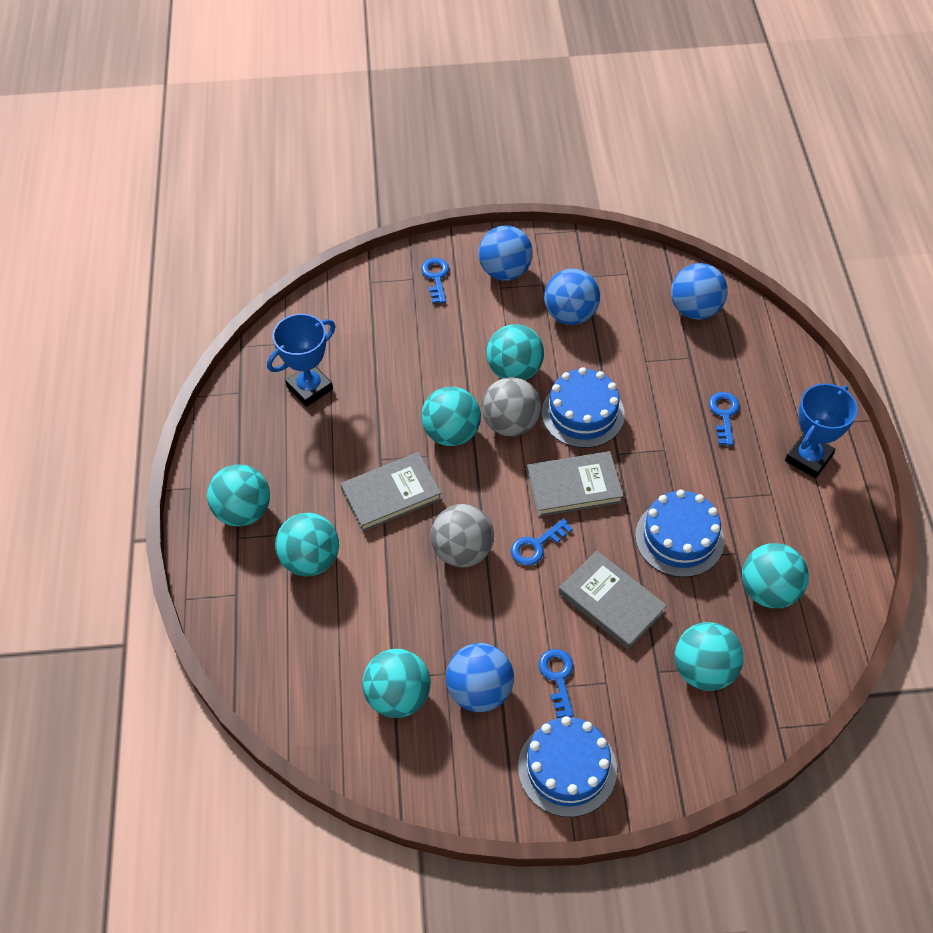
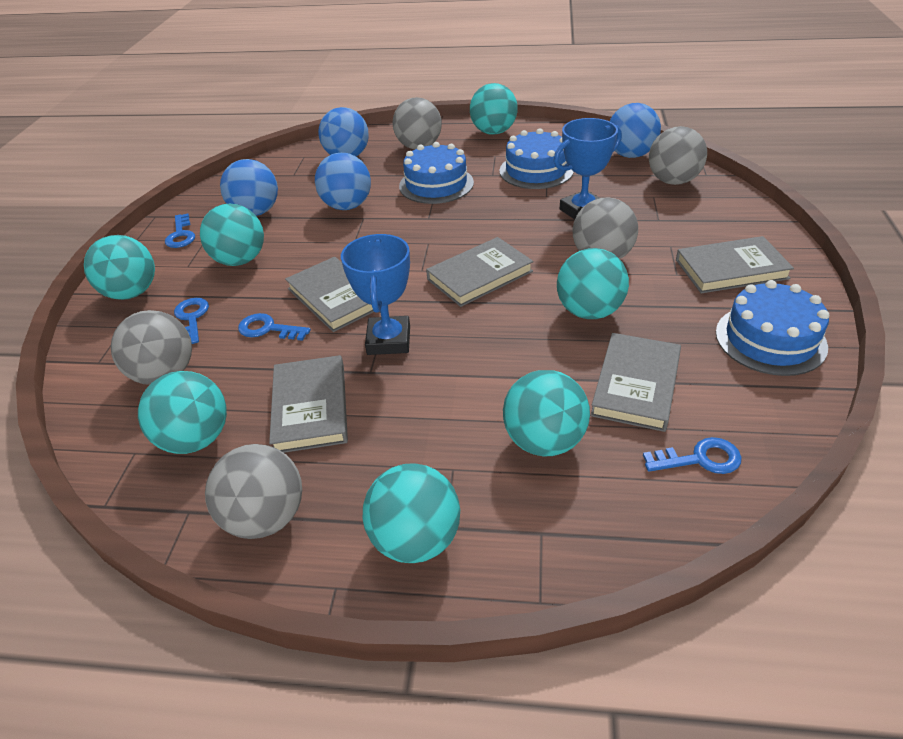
grey ball: [431,504,494,568] [482,377,541,437] = 2 -> [111,310,192,385] [205,444,302,539] [393,97,442,149] [573,197,638,259] [649,126,707,185] = 5
grey book: [340,452,442,532] [527,451,624,517] [559,551,667,650] = 3 -> [269,355,348,453] [285,257,374,332] [426,237,534,307] [590,333,681,432] [676,236,794,293] = 5

